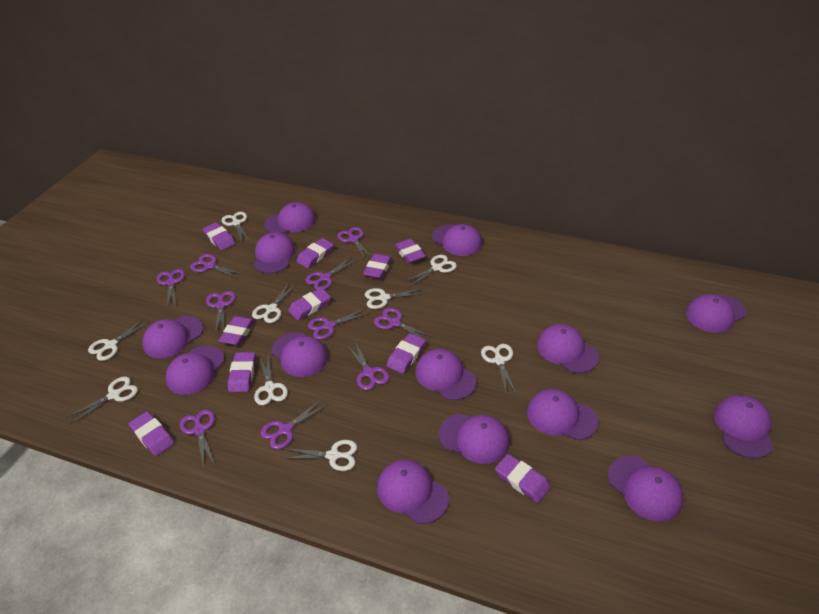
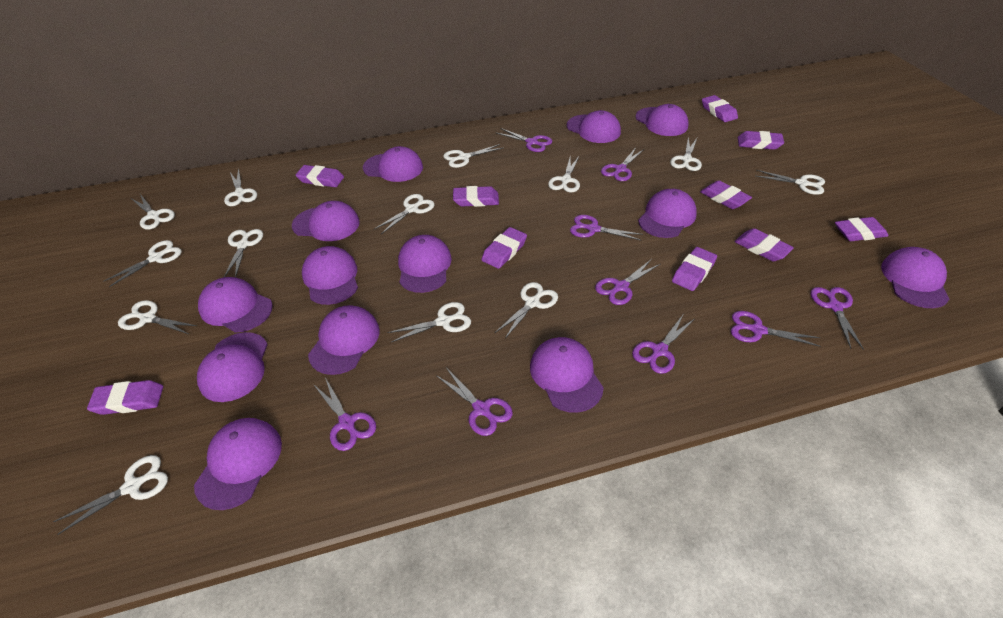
purple cap: [142,316,203,358] [166,346,224,395] [254,232,295,274] [264,202,316,234] [271,332,328,377] [377,460,449,524] [415,349,476,400] [432,224,482,256] [438,414,510,464] [527,389,598,440] [537,324,599,373] [608,456,683,521] [686,294,746,333] [714,395,773,458] = 14 -> [194,418,282,510] [197,332,268,402] [198,277,273,333] [292,201,360,241] [302,246,358,305] [308,305,380,375] [363,146,423,182] [398,235,452,293] [530,337,604,413] [567,110,621,143] [636,104,689,136] [638,189,697,238] [881,247,950,308] = 13
purple scissors: [156,269,185,308] [180,409,215,469] [190,254,243,279] [206,291,235,334] [260,399,327,449] [305,257,356,290] [308,308,370,340] [337,227,372,259] [347,341,389,390] [374,308,433,342] = 10 -> [313,378,376,451] [436,369,513,436] [495,128,552,152] [570,215,643,240] [595,259,660,305] [601,149,644,181] [632,315,694,374] [731,311,821,347] [811,287,864,350] = 9
white scissors: [67,377,138,424] [88,319,150,361] [222,212,250,241] [252,282,296,323] [254,353,288,405] [282,440,357,471] [365,288,425,309] [404,255,457,287] [481,344,517,395] = 9 -> [53,455,168,535] [103,240,182,287] [118,300,197,334] [131,194,175,230] [224,168,257,206] [224,229,263,278] [374,194,434,234] [387,302,471,342] [443,144,503,168] [495,282,558,339] [548,157,580,192] [670,137,702,171] [756,170,825,195] = 13

